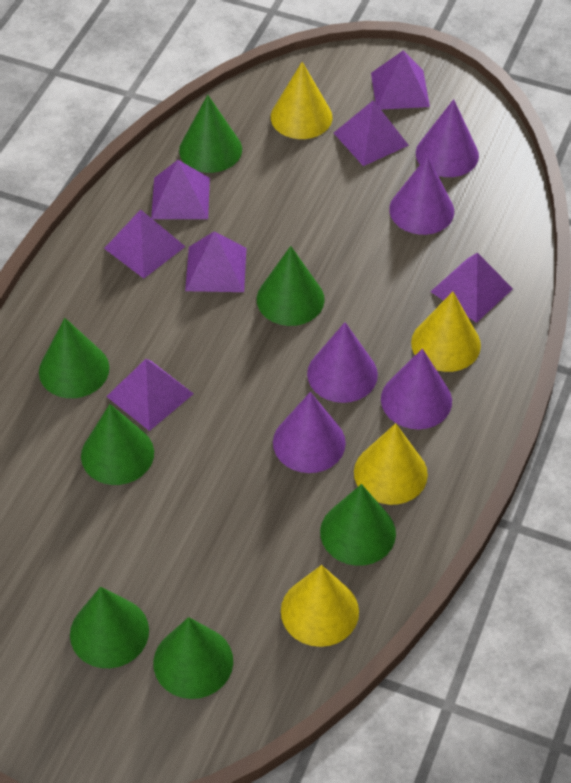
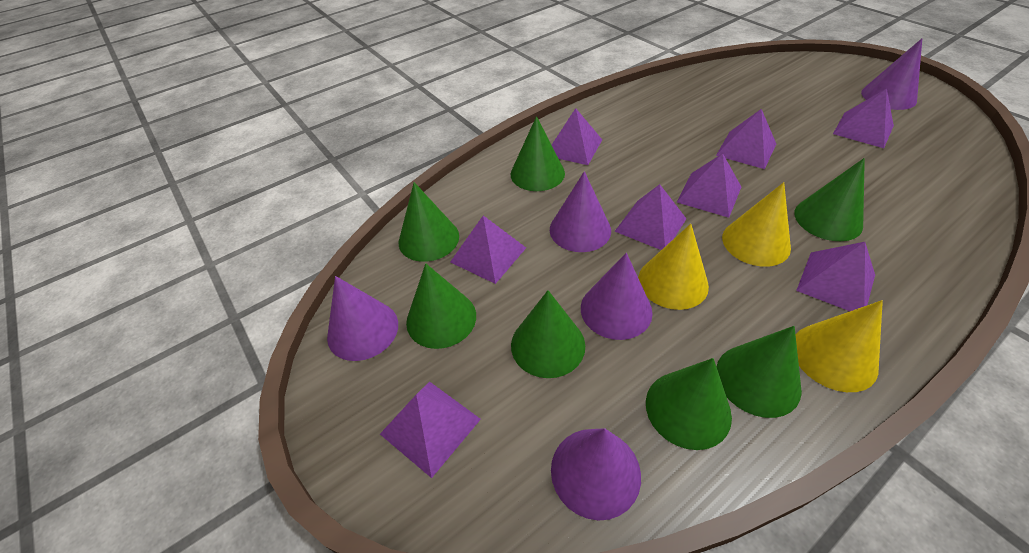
purple pyramid: [104,209,186,279] [106,359,193,431] [151,160,210,219] [185,231,246,292] [334,100,409,166] [371,51,430,110] [430,253,513,323] = 7 -> [380,381,481,478] [450,216,526,284] [552,108,602,165] [614,184,687,250] [677,153,741,218] [716,109,776,169] [796,242,875,311] [833,88,894,148] = 8
yellow cone: [271,62,332,139] [281,565,359,647] [354,423,428,505] [411,292,481,372] = 4 -> [638,224,709,310] [722,182,791,267] [796,300,883,392] = 3

